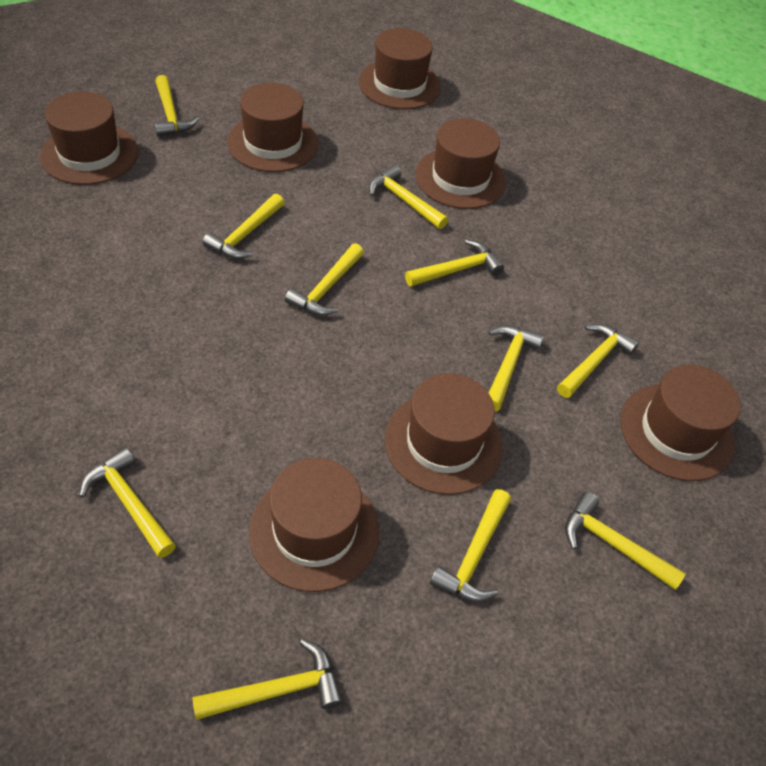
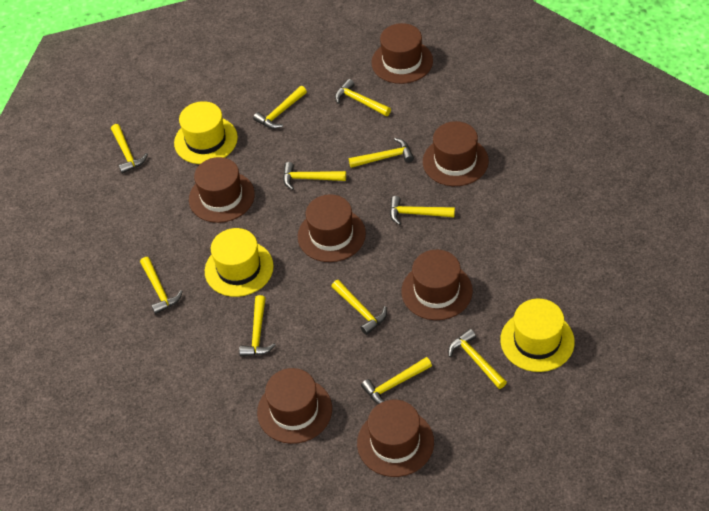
yellow hat: none = 0 -> [174,101,238,164] [205,228,274,297] [500,299,575,372] = 3

